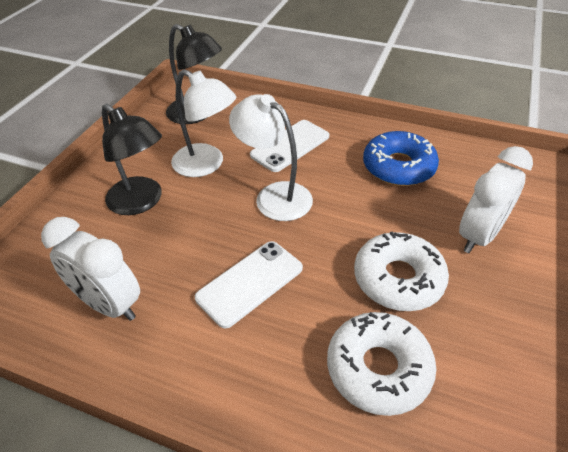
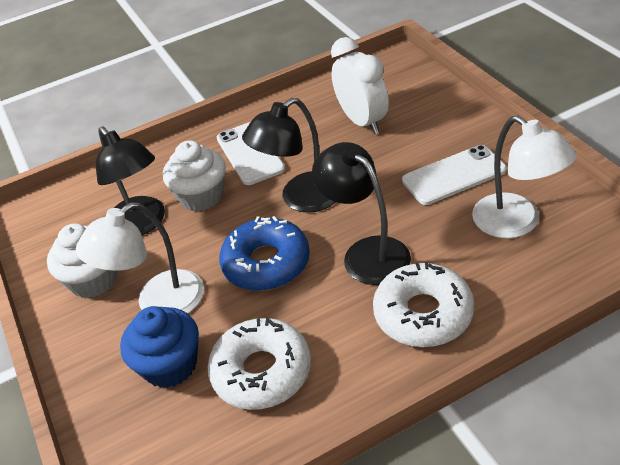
black lamp: [102,104,162,215] [166,24,222,124] = 2 -> [96,126,165,235] [242,98,335,213] [312,142,411,285] = 3
blue cupcake: none = 0 -> [120,306,199,388] = 1
white clock: [41,217,140,321] [459,146,533,253] = 2 -> [331,37,389,134] = 1
white cupcake: none = 0 -> [47,224,118,298] [163,140,226,211] = 2

